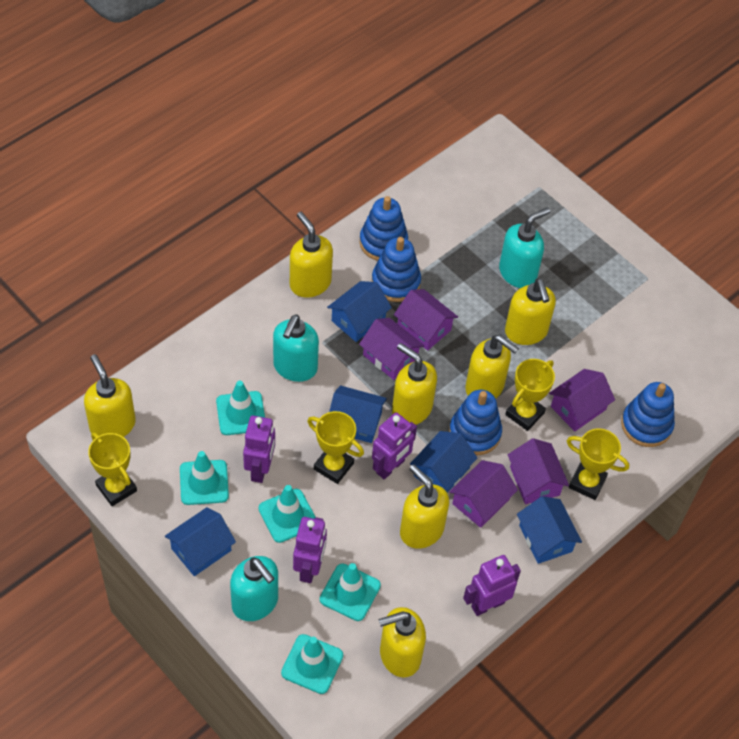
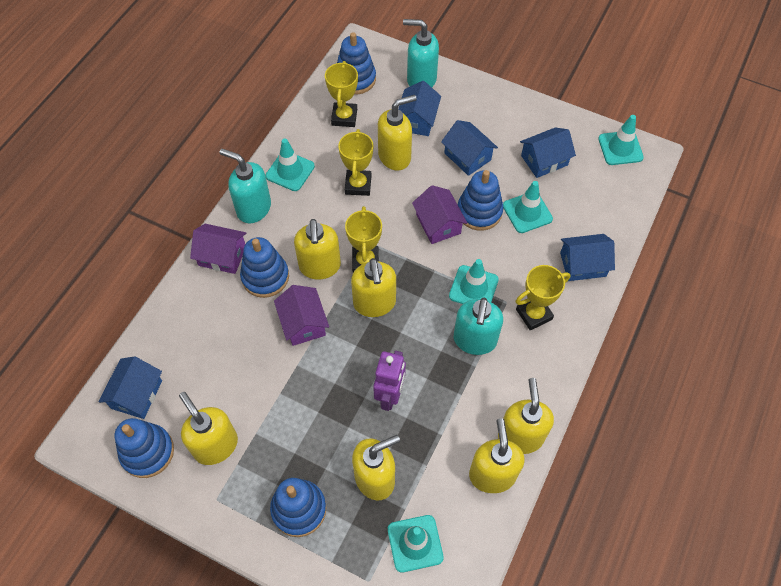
blue stacking toy: [359,196,408,261] [372,237,421,302] [449,390,502,455] [621,382,675,447] = 4 -> [114,418,174,478] [240,237,289,298] [270,478,327,537] [337,32,376,95] [458,170,503,231] = 5
purple house: [359,318,424,380] [394,289,458,351] [449,460,518,528] [508,438,569,504] [549,369,615,431] = 5 -> [190,224,247,274] [274,285,329,346] [412,185,467,244] = 3
purple robot: [243,416,275,483] [293,517,327,583] [372,412,417,480] [463,555,521,616] = 4 -> [373,351,406,411] = 1

